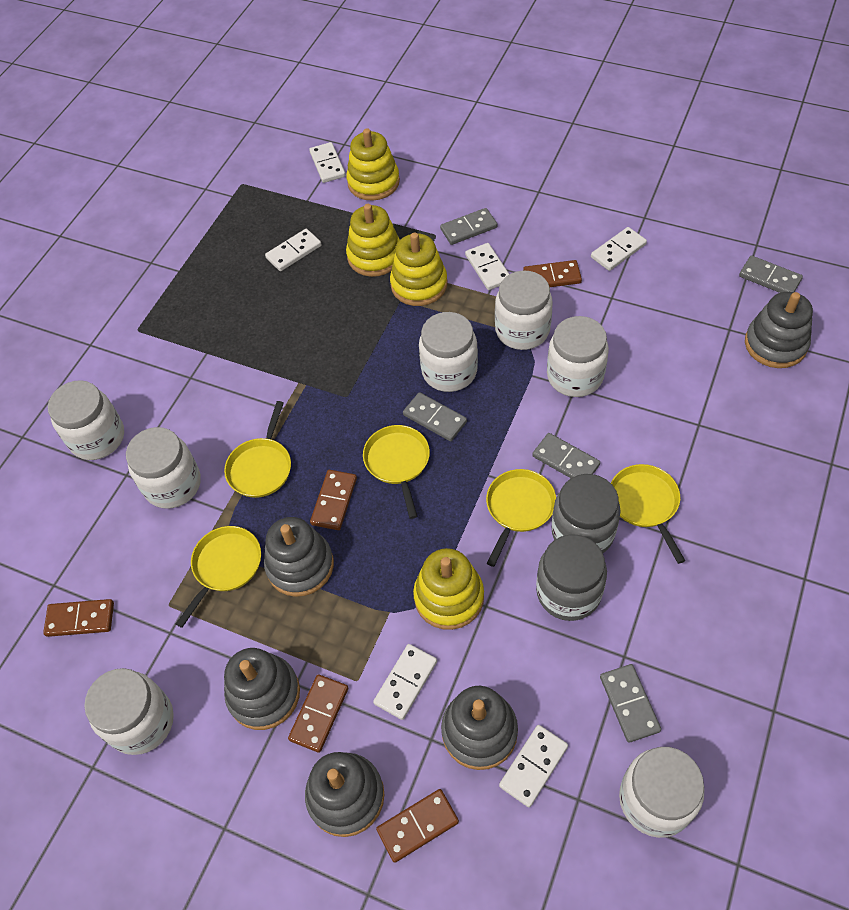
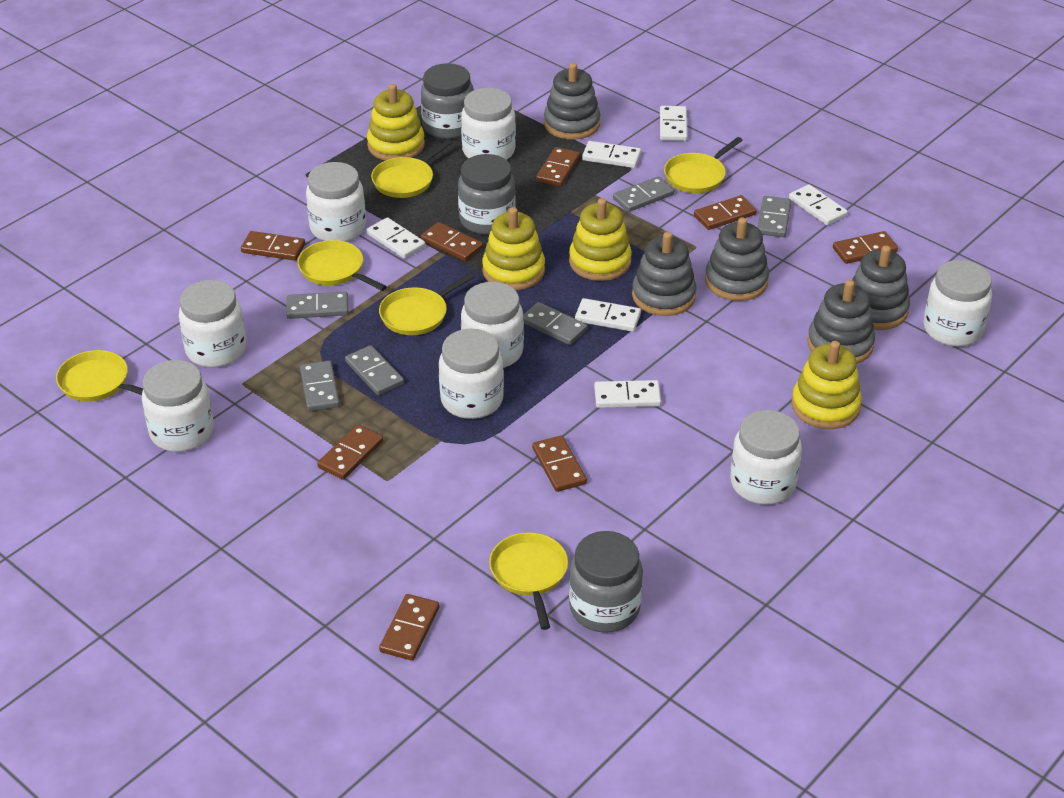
brown domino: [43,599,114,637] [288,674,348,753] [310,470,357,530] [376,789,459,863] [523,260,582,287] = 5 -> [241,231,305,261] [317,424,383,480] [379,594,439,661] [421,222,483,261] [532,435,587,492] [536,147,580,187] [694,195,757,230] [833,231,898,264] = 8
grey domino: [403,392,467,441] [440,208,497,245] [532,433,600,478] [600,664,661,743] [739,256,803,293] = 5 -> [286,292,348,319] [300,361,340,411] [345,345,404,395] [523,302,587,345] [613,176,674,212] [757,196,791,237] = 6
grey jar: [536,535,607,621] [552,474,620,553] = 2 -> [421,63,474,139] [458,154,515,235] [569,531,643,633] = 3
white jar: [48,380,124,460] [84,668,174,755] [126,427,201,509] [419,312,478,392] [495,271,553,350] [547,316,609,397] [619,747,704,838] = 7 -> [142,360,214,452] [179,280,246,368] [306,162,366,242] [439,329,504,419] [461,88,516,160] [461,282,524,368] [730,410,802,504] [923,260,992,347] = 8
yellow pan: [176,526,261,628] [224,401,291,498] [363,425,430,519] [486,469,556,567] [611,464,685,564] = 5 -> [56,350,143,402] [298,240,387,291] [371,139,452,198] [379,272,476,335] [489,532,568,630] [664,137,743,193] = 6

